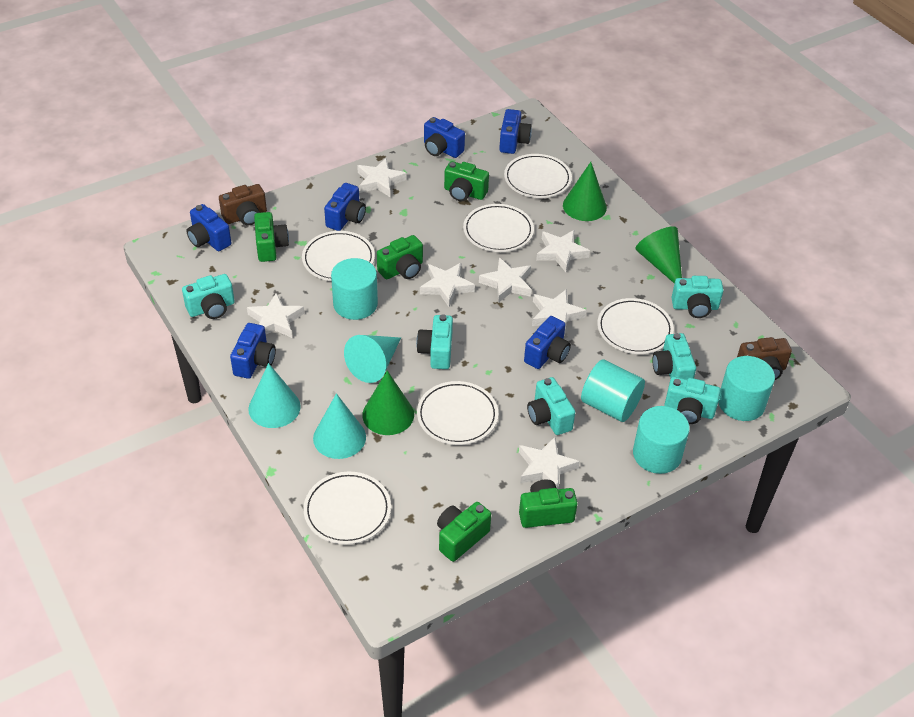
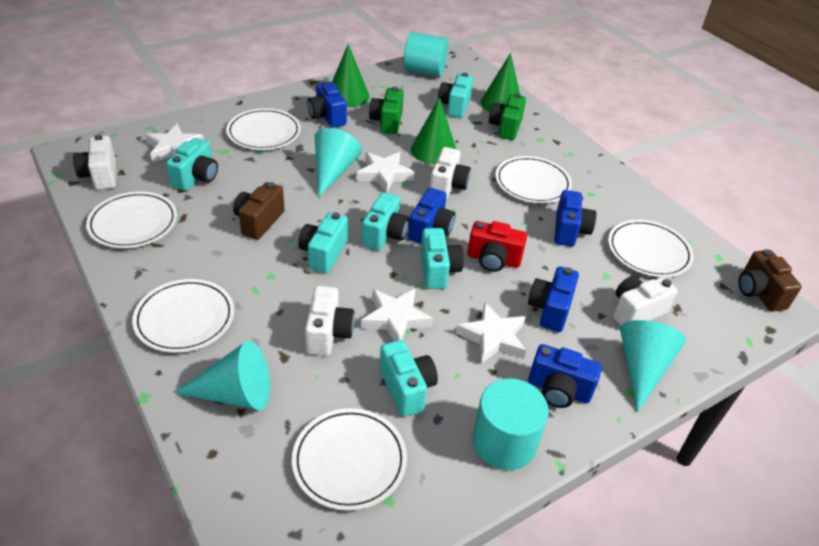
blue camera: [187,204,231,251] [230,323,276,379] [324,183,366,231] [424,117,465,158] [499,109,532,154] [524,316,571,369] = 6 -> [307,80,347,128] [408,188,456,244] [528,266,579,332] [528,344,602,408] [554,190,596,247] = 5
green camera: [254,212,289,262] [377,235,423,279] [437,502,491,562] [444,161,489,201] [519,479,578,528] = 5 -> [369,86,404,134] [489,93,526,140] = 2
red camera: none = 0 -> [467,221,527,272] = 1
turquoise cylinder: [331,258,378,320] [581,359,645,422] [633,406,690,474] [718,356,775,421] = 4 -> [403,32,448,77] [472,378,549,470] = 2
white camera: none = 0 -> [73,135,116,190] [305,286,355,356] [430,147,471,199] [613,276,678,325] = 4
white star: [247,293,304,338] [357,158,407,197] [420,263,475,307] [479,257,532,303] [519,437,580,489] [532,290,587,336] [536,230,590,272] = 7 -> [145,123,204,163] [356,152,414,193] [361,289,433,341] [456,302,526,364] = 4

